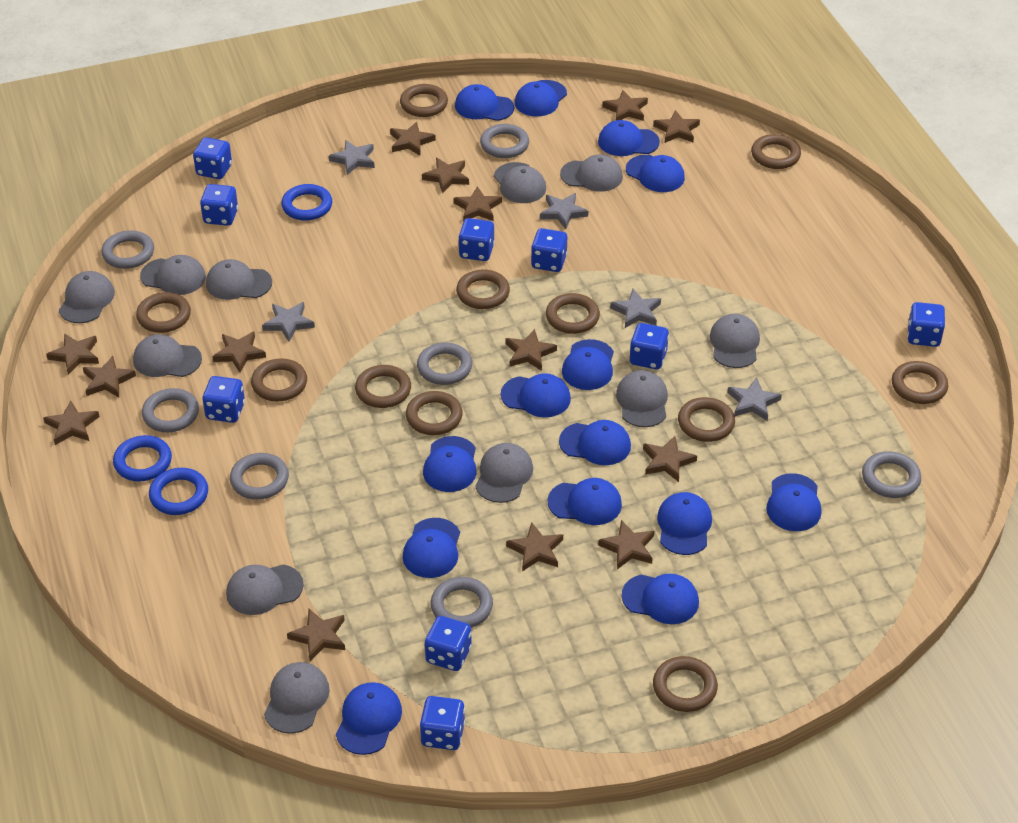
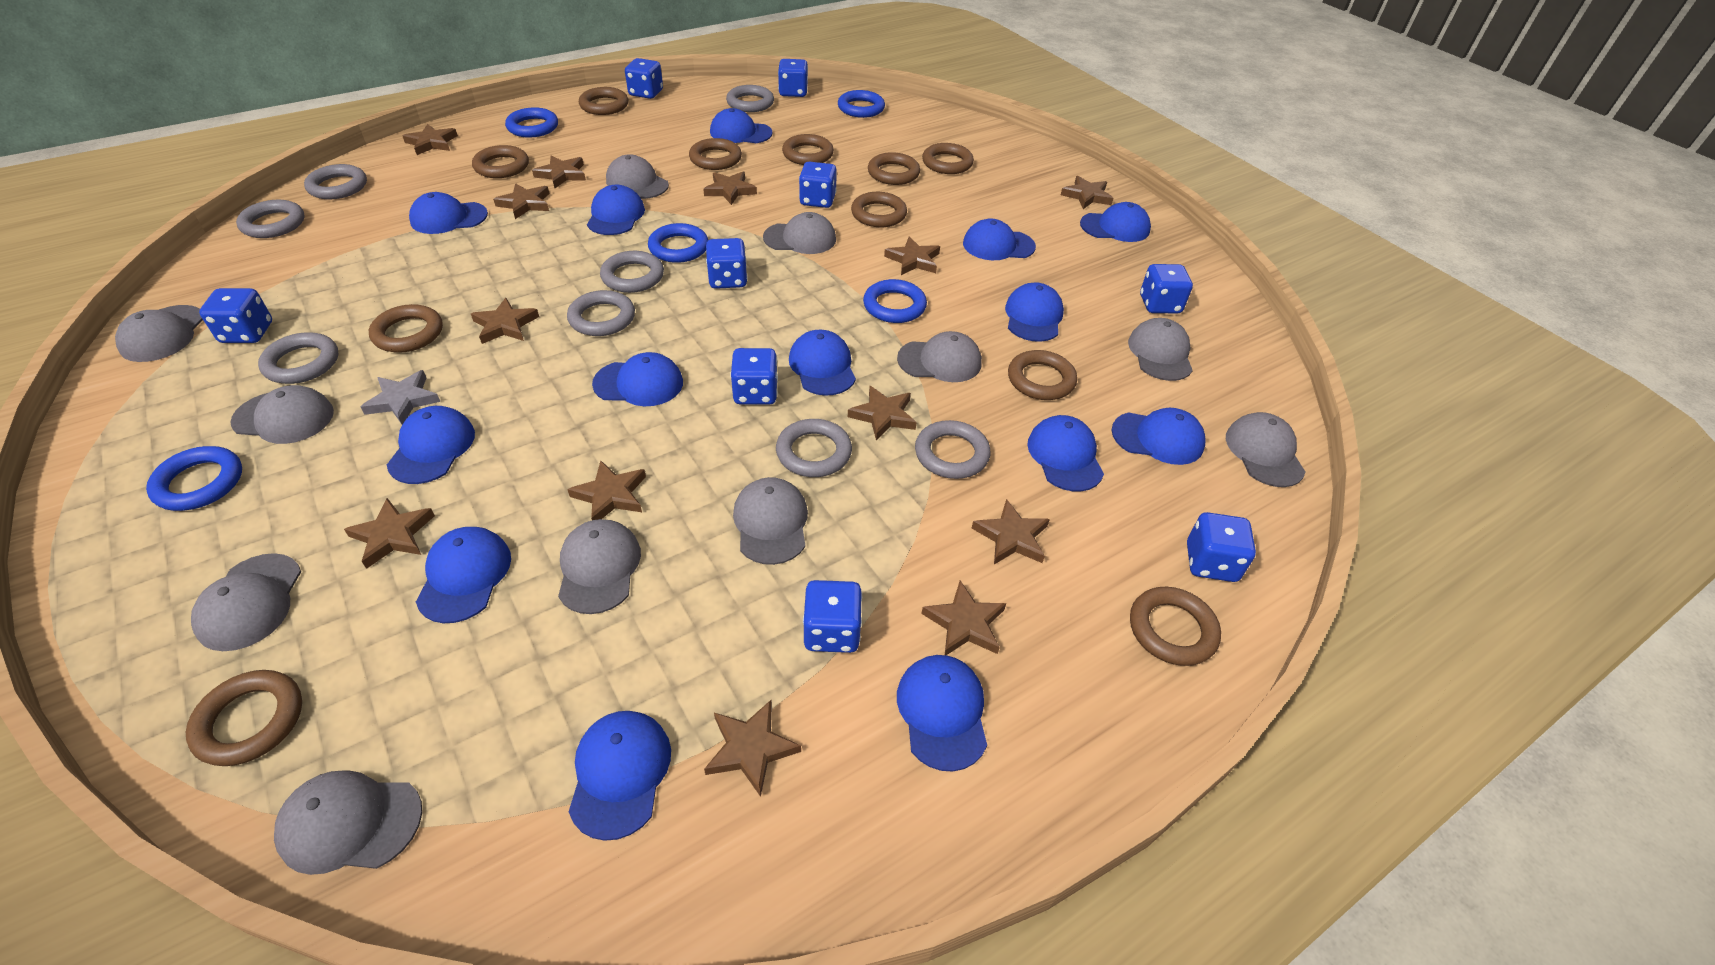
blue ring: [113,435,172,481] [149,468,208,515] [281,184,332,221] = 3 -> [146,446,242,511] [505,107,558,138] [648,223,708,263] [838,90,885,118] [863,279,927,323] = 5
brown star: [43,401,100,445] [46,333,99,375] [83,356,136,397] [212,332,266,373] [287,609,345,661] [390,122,436,156] [422,158,469,193] [453,186,502,222] [505,329,557,371] [506,522,563,572] [598,520,654,569] [602,90,648,121] [643,436,697,482] [653,110,700,143] = 14 -> [344,498,435,569] [403,124,458,155] [471,298,539,344] [493,183,549,219] [532,155,586,188] [567,461,646,520] [703,171,757,205] [704,700,801,797] [848,386,917,441] [884,236,940,275] [921,581,1006,655] [972,499,1050,564] [1061,176,1113,209] = 13
grey ring: [101,230,154,269] [142,388,199,432] [230,453,289,500] [417,343,472,385] [431,577,493,628] [480,124,529,158] [862,451,921,498] = 7 -> [236,200,305,238] [258,332,338,384] [304,164,367,199] [567,290,635,336] [600,251,664,293] [726,85,774,112] [776,419,852,477] [915,420,991,479] = 8
grey star: [262,302,315,342] [329,140,375,175] [540,193,588,229] [610,289,661,328] [727,378,782,421] = 5 -> [361,370,441,425] = 1

